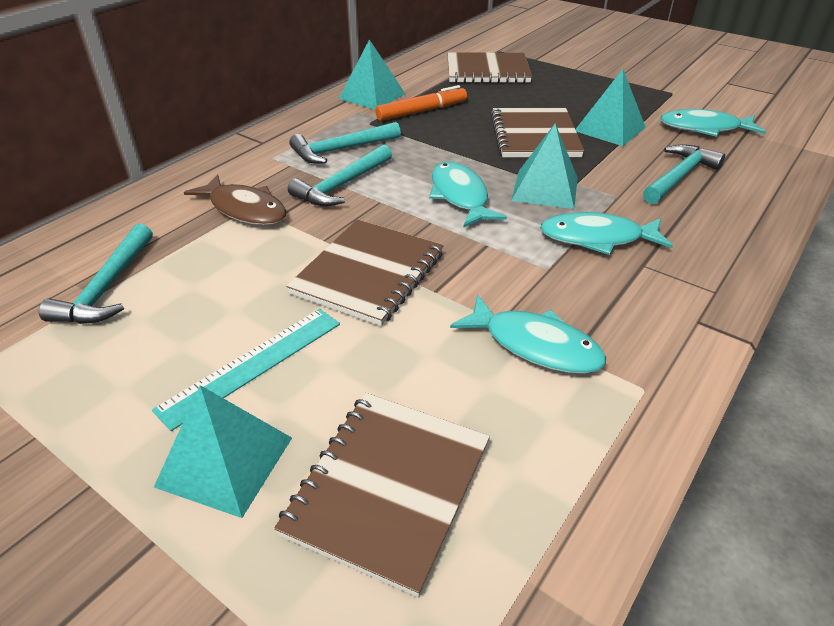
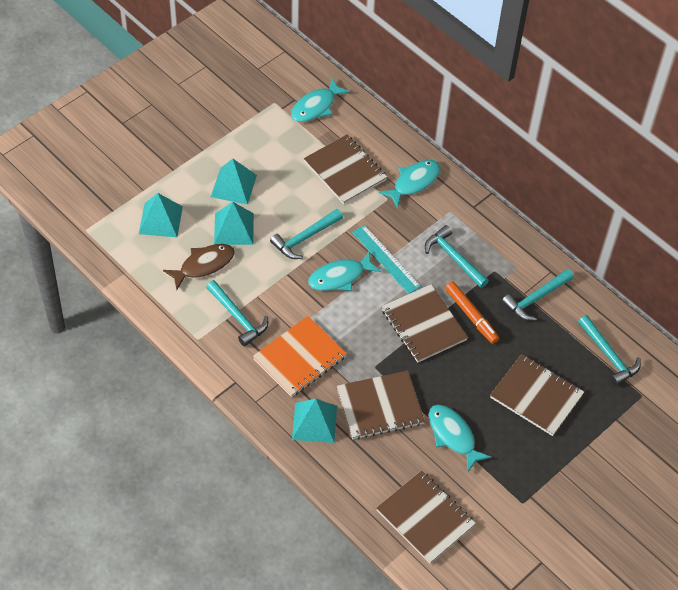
brown notebook: [274,393,490,597] [286,220,444,326] [447,52,532,83] [491,108,584,157] = 4 -> [304,134,387,204] [336,371,425,440] [376,470,476,564] [381,284,468,363] [490,354,584,436] = 5
orange notebook: none = 0 -> [253,316,347,397] = 1
turquoise hammer: [39,224,153,324] [288,144,392,206] [289,122,401,163] [643,144,725,204] = 4 -> [206,280,268,346] [270,209,343,259] [425,225,489,288] [502,269,574,321] [578,315,641,386] = 5

